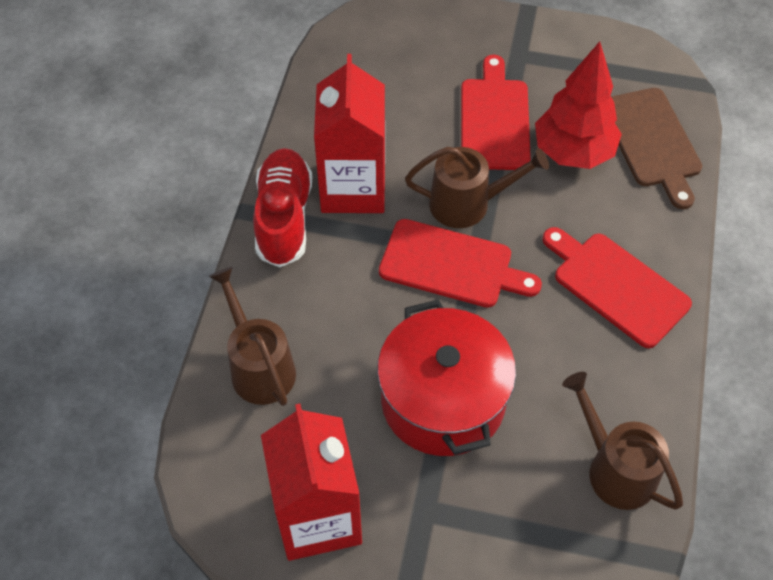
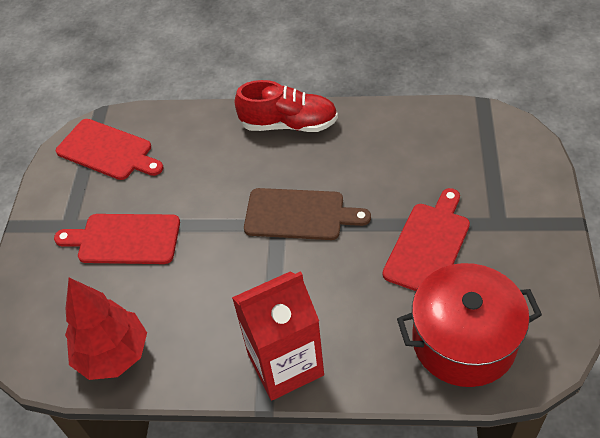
brown watering can: [209,267,296,406] [405,147,549,228] [562,372,683,510] = 3 -> none = 0
red carton: [261,403,362,561] [314,54,385,213] = 2 -> [232,271,324,401] = 1

